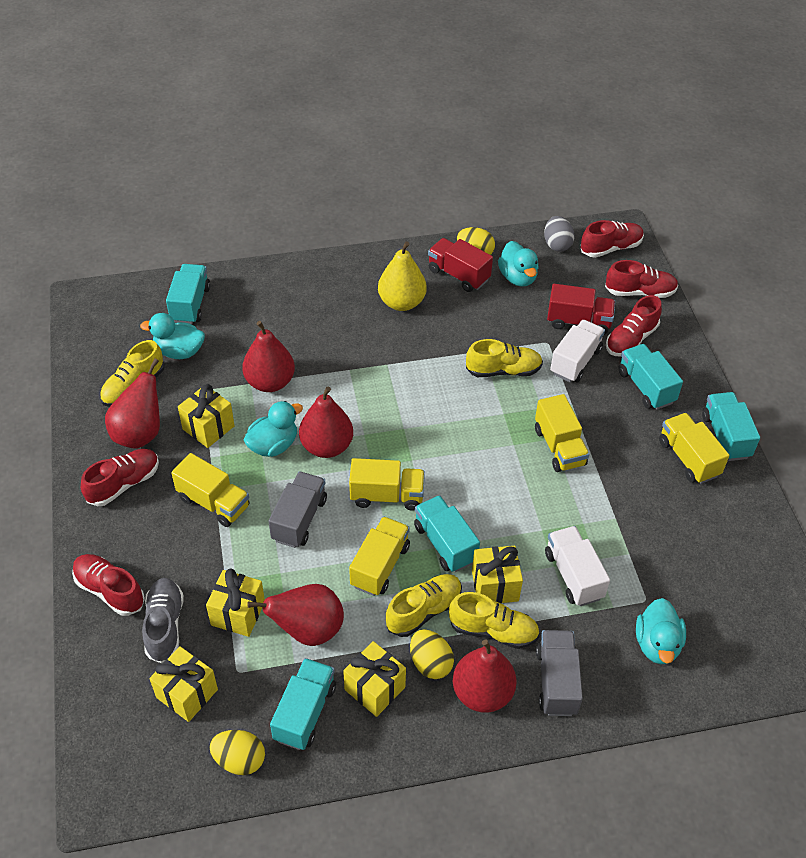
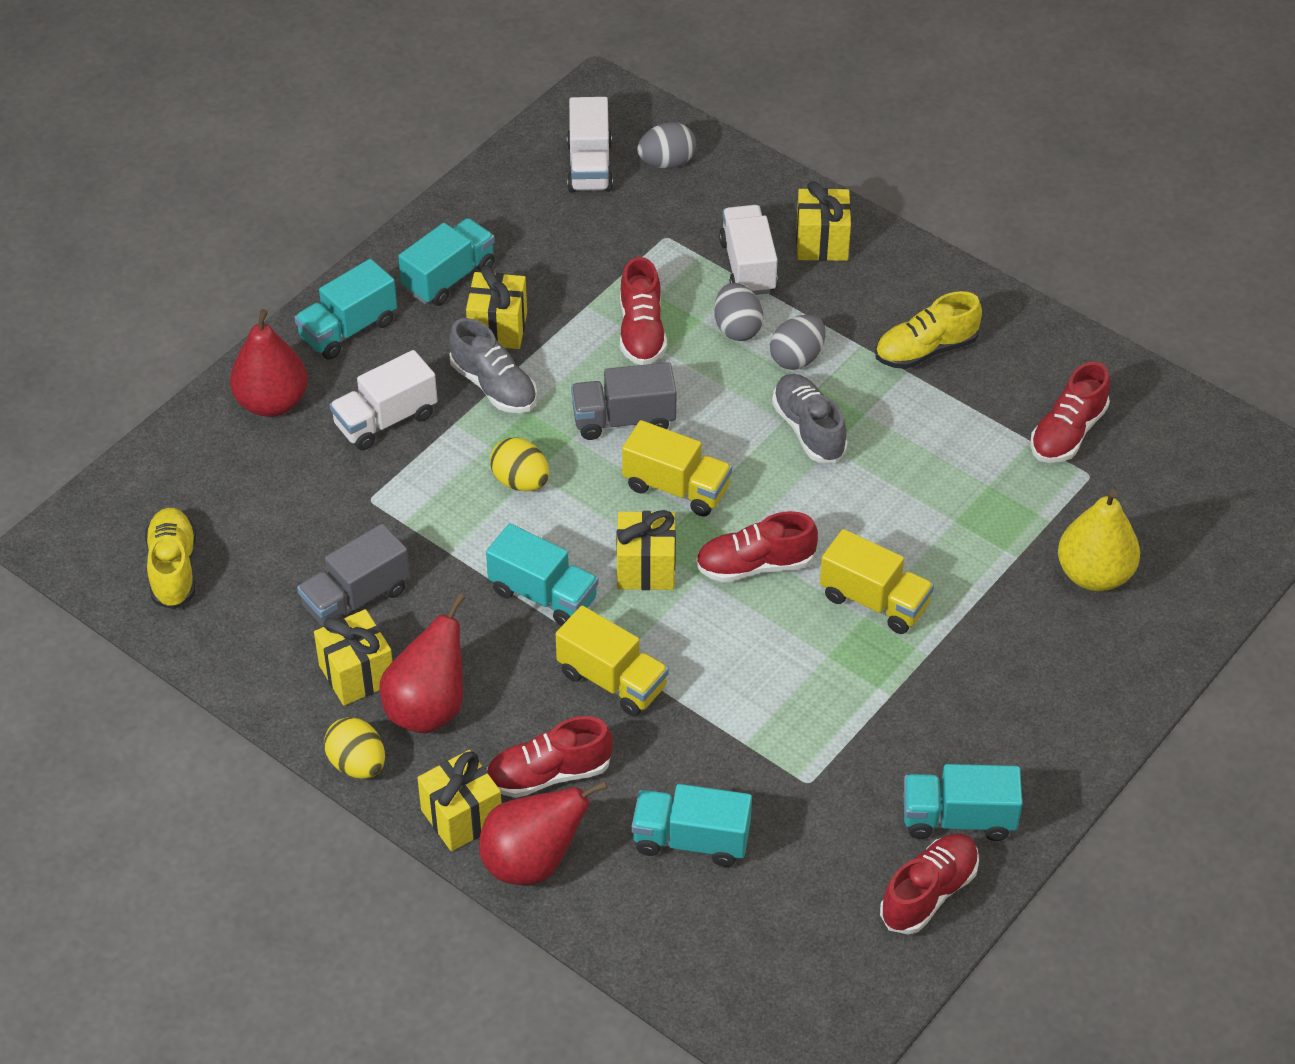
grey egg: [544,216,575,252] = 1 -> [637,122,696,168] [714,283,763,341] [770,315,826,370] = 3
grey shoe: [142,578,184,663] = 1 -> [449,318,537,413] [772,374,848,463] = 2
red pear: [105,358,160,449] [242,321,295,392] [247,584,344,646] [299,387,353,458] [453,640,517,713] = 5 -> [230,309,308,417] [379,594,465,734] [479,780,608,885] = 3
red truck: [428,238,493,292] [547,284,615,335] = 2 -> none = 0
turquoise duck: [140,313,205,359] [244,401,303,457] [498,241,539,287] [636,598,686,664] = 4 -> none = 0
white truck: [545,526,610,606] [550,320,605,382] = 2 -> [330,350,438,450] [567,97,613,192] [719,205,778,295] = 3
yellow egg: [209,730,265,775] [410,629,454,679] [457,227,495,255] = 3 -> [324,717,385,779] [490,438,549,491] = 2
yellow shoe: [100,340,165,407] [386,574,462,637] [449,592,540,649] [466,339,543,377] = 4 -> [145,508,196,609] [875,291,982,369] = 2
yellow truck: [171,453,249,527] [349,458,425,511] [349,516,410,596] [535,394,590,472] [659,413,729,484] = 5 -> [556,605,669,717] [622,420,732,517] [820,529,934,634] = 3

